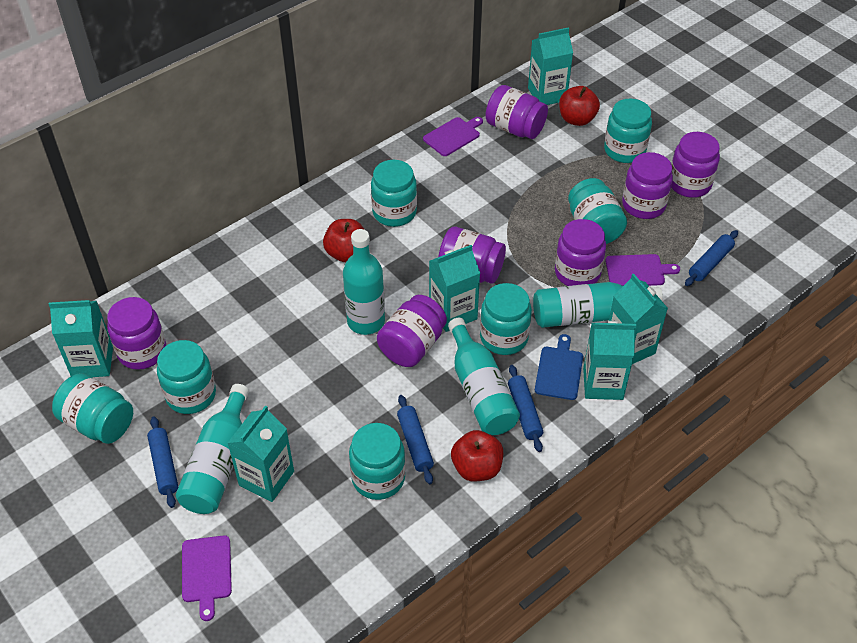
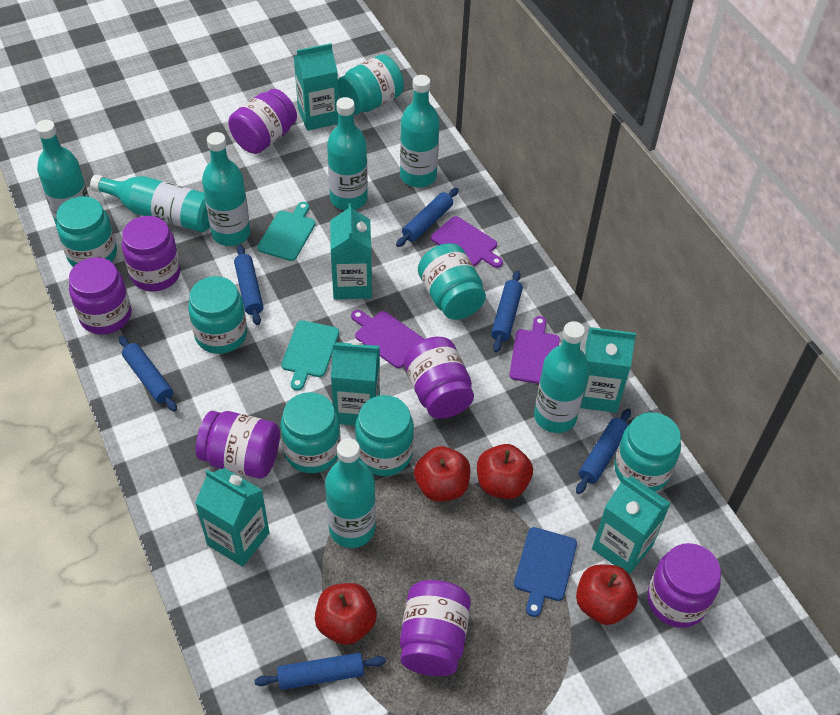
blue rolling pin: [147,417,178,508] [397,395,434,484] [508,365,543,452] [685,230,738,286] = 4 -> [119,336,177,412] [234,245,263,325] [255,653,386,690] [396,188,459,247] [491,271,523,352] [576,409,631,494] = 6
red apple: [323,219,365,262] [451,430,503,481] [559,86,600,126] = 3 -> [315,583,377,645] [414,446,470,502] [477,444,533,499] [576,564,638,625] = 4
turquoise bottle: [176,384,249,514] [343,229,385,335] [448,318,520,435] [533,282,663,328] = 4 -> [36,120,89,227] [90,174,210,232] [202,132,250,246] [325,438,376,548] [327,97,368,210] [400,75,440,187] [534,321,589,433] = 7
turquoise cutting board: none = 0 -> [257,202,316,261] [281,320,339,391] = 2

